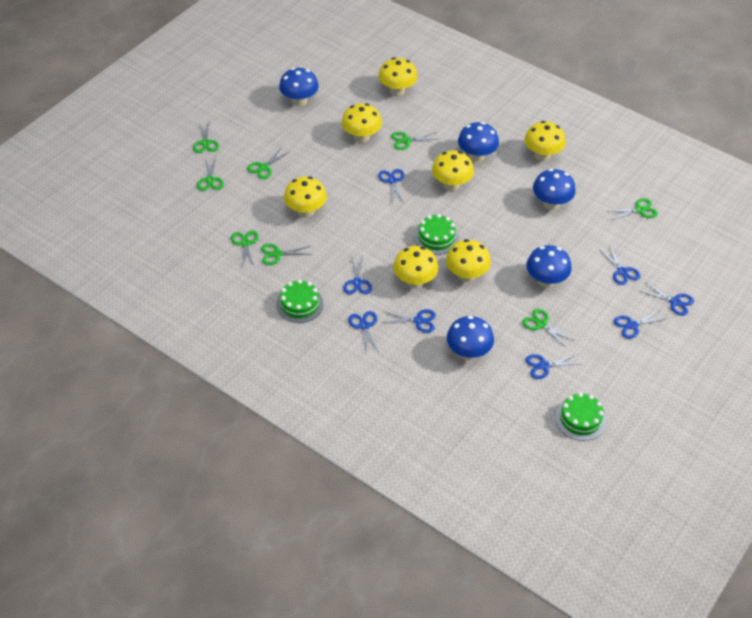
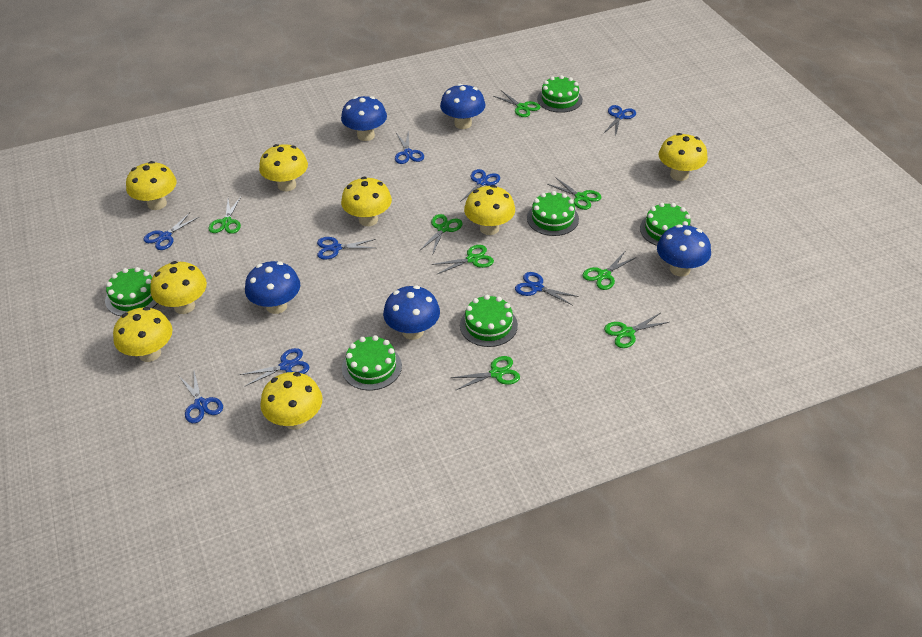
green cake: [276,279,323,323] [414,214,459,255] [555,392,606,441] = 3 -> [105,267,158,316] [342,335,402,390] [460,295,518,347] [527,191,579,236] [537,75,583,113] [640,202,691,246] = 6
yellow mushroom: [284,177,327,218] [341,103,382,143] [378,57,418,96] [393,246,439,288] [432,151,474,191] [446,239,491,282] [525,121,566,161] = 7 -> [113,307,173,362] [126,161,177,210] [150,261,207,314] [259,144,308,191] [260,372,322,430] [341,177,392,226] [464,185,515,235] [659,133,707,181] = 8

